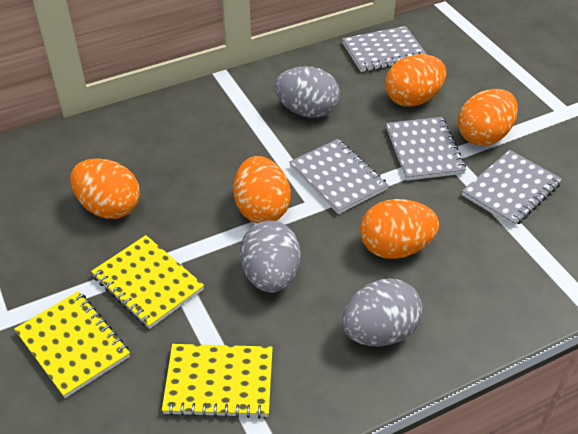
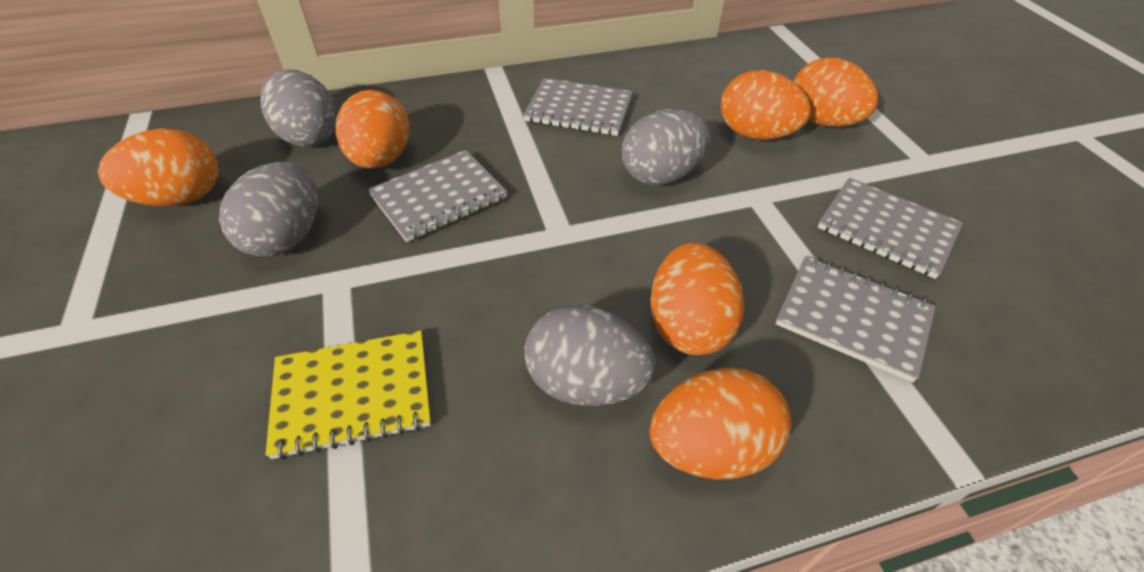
grey egg: [240,220,301,293] [274,66,340,118] [342,278,423,346] = 3 -> [219,162,318,257] [260,69,337,146] [524,305,655,406] [621,109,711,186] = 4
orange egg: [70,158,140,219] [234,156,291,223] [360,199,439,259] [385,54,446,107] [458,89,518,146] = 5 -> [98,128,219,206] [336,90,410,168] [650,242,745,355] [650,368,791,480] [721,70,811,140] [794,57,878,127] = 6
yellow notebook: [14,291,130,398] [91,235,204,329] [162,344,273,419] = 3 -> [265,330,431,460] = 1

